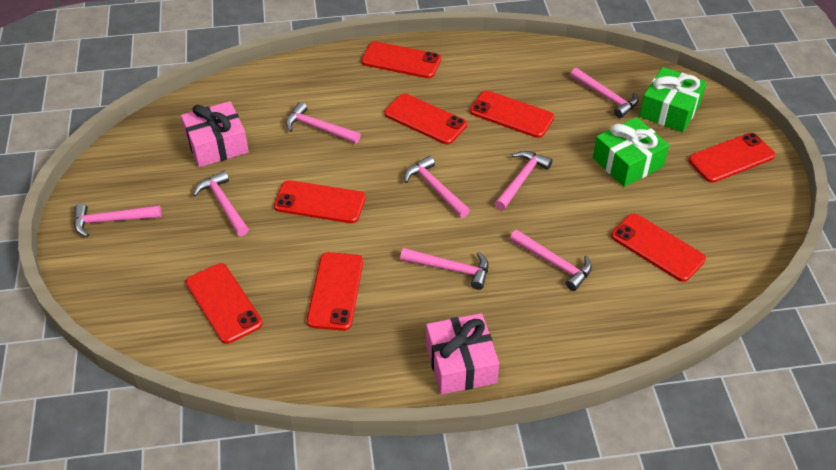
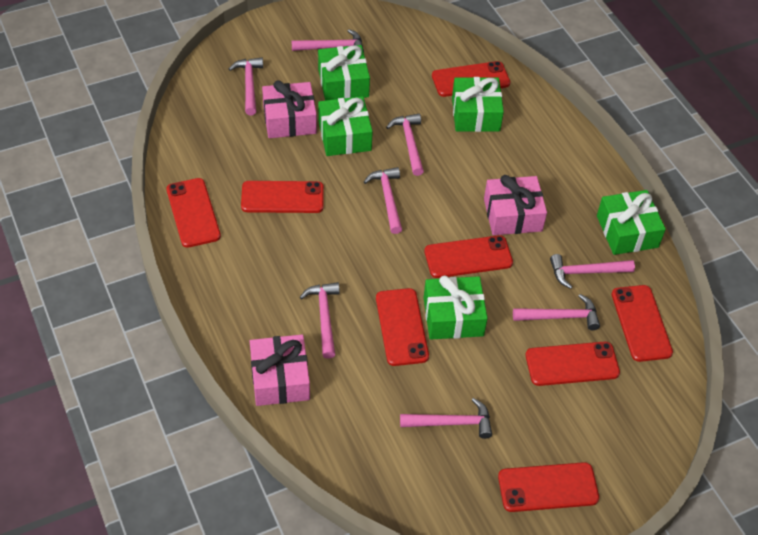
green gift: [593,117,669,187] [639,67,706,132] = 2 -> [318,45,370,101] [318,96,373,156] [424,275,488,340] [452,77,504,132] [597,190,666,255] = 5
pink gift: [181,101,249,167] [426,313,499,395] = 2 -> [250,334,310,406] [262,80,317,138] [484,175,547,235] = 3

